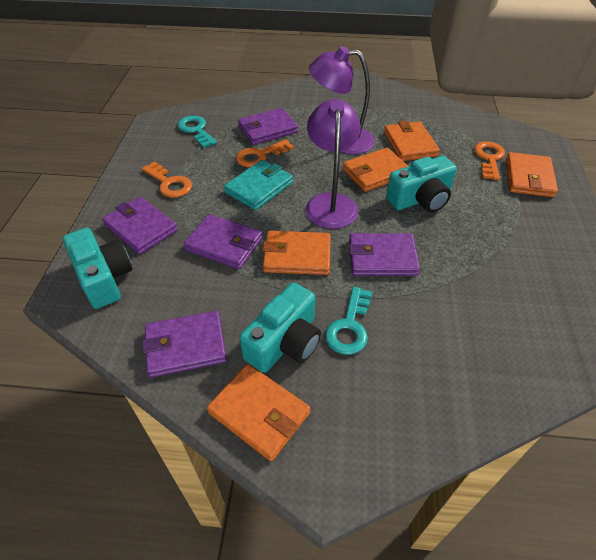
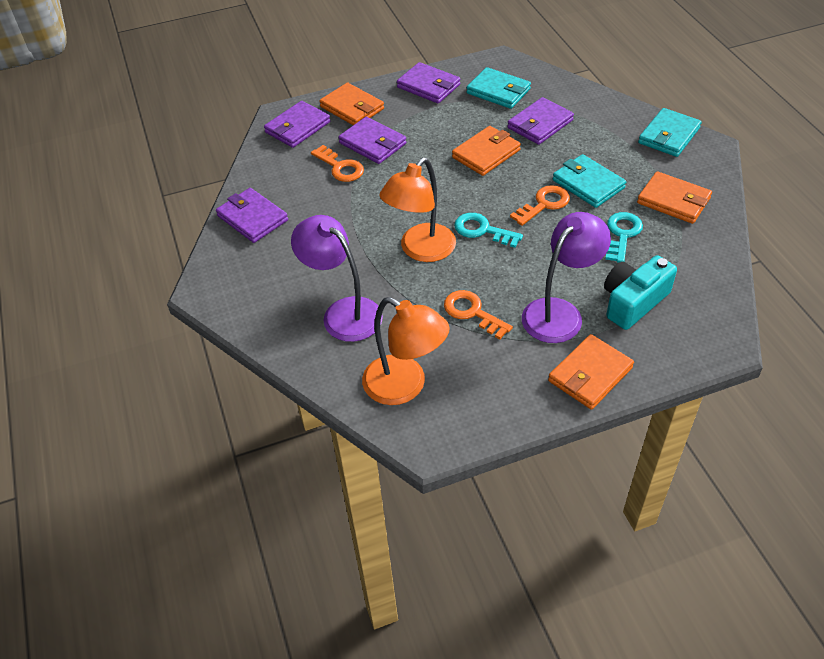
orange lamp: none = 0 -> [362,297,450,405] [379,158,456,262] = 2
orange wallet: [207,364,310,461] [263,231,331,275] [343,148,408,192] [384,120,440,161] [506,152,558,197] = 5 -> [320,83,384,125] [452,126,521,176] [548,334,634,410] [637,171,712,224] = 4
turquoise camera: [63,228,132,309] [239,282,321,373] [386,156,457,213] = 3 -> [604,255,677,330] = 1
turquoise wallet: [224,160,293,210] = 1 -> [466,67,531,109] [553,154,626,208] [638,108,702,157] = 3

